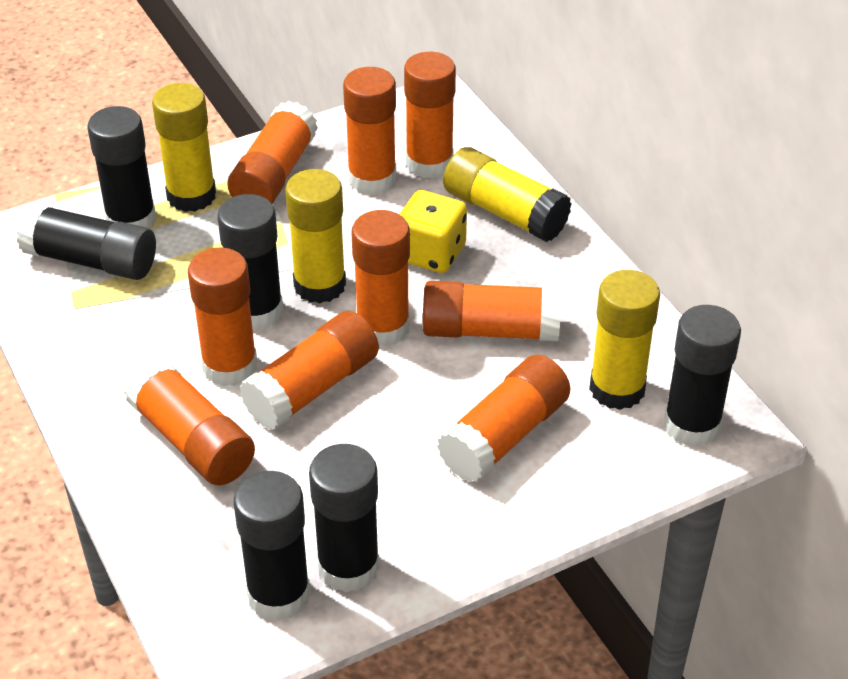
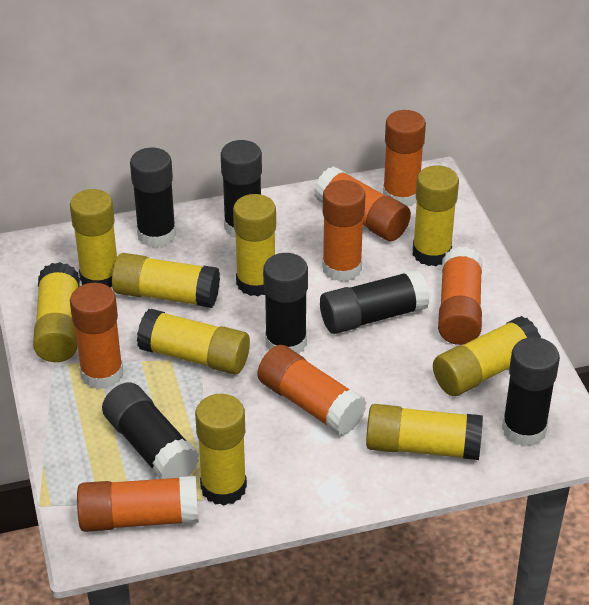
orange glue stick: [124,358,255,485] [188,247,257,386] [227,101,318,204] [239,311,379,430] [343,67,396,195] [351,210,410,347] [404,52,456,179] [423,281,561,341] [437,355,571,482] = 9 -> [70,283,123,389] [77,476,199,532] [257,345,367,436] [314,166,411,241] [322,180,365,282] [383,110,426,206] [438,247,482,345] = 7
yellow dice: [399,190,467,273] = 1 -> none = 0
yellow glue stick: [152,83,216,212] [285,169,346,303] [443,147,571,242] [589,270,660,410] = 4 -> [33,262,80,362] [70,189,117,288] [112,253,220,308] [137,309,250,375] [195,394,247,506] [233,194,276,296] [366,404,483,460] [413,165,459,266] [433,316,541,396] = 9

